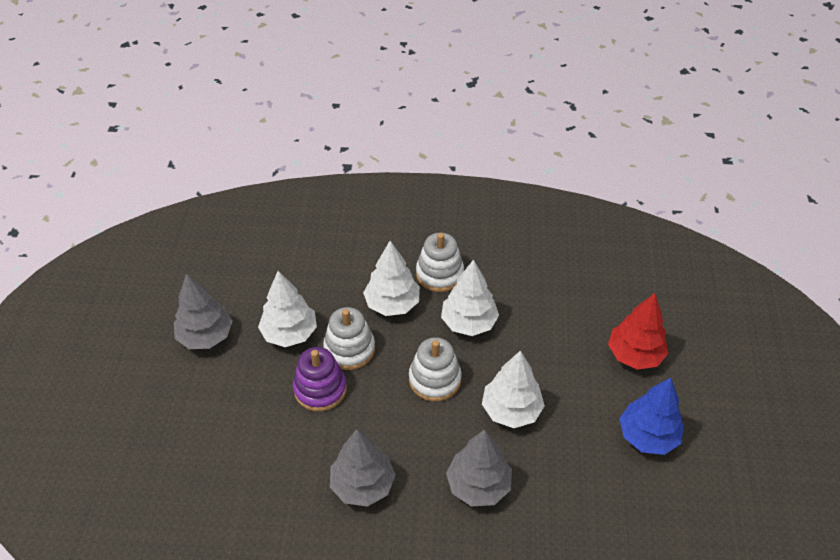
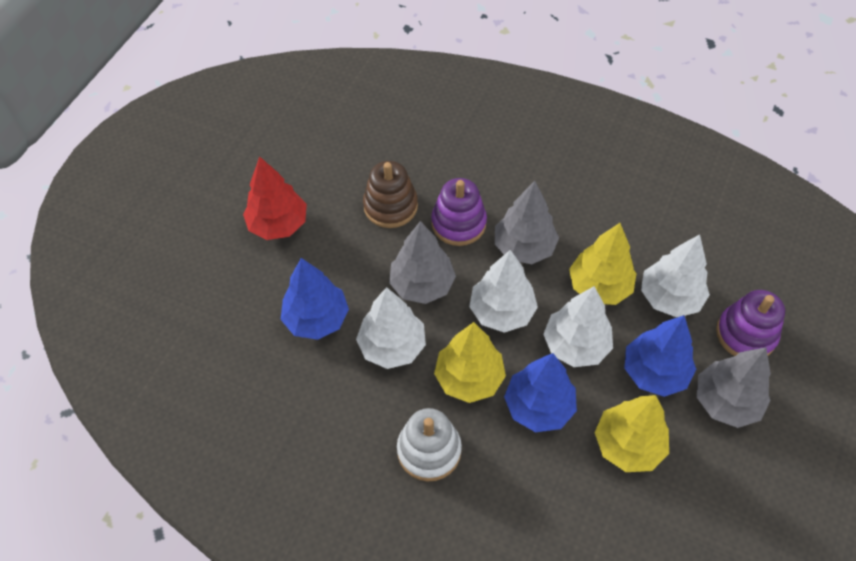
blue tree: [619,378,684,455] = 1 -> [280,258,349,340] [504,353,577,432] [624,315,696,397] = 3
brown stacking toy: none = 0 -> [363,161,418,228] = 1
purple stacking toy: [293,347,347,412] = 1 -> [431,178,487,246] [716,290,785,356] = 2
white stacking toy: [323,307,375,370] [409,337,462,402] [416,233,464,292] = 3 -> [397,408,462,481] = 1
yellow tree: none = 0 -> [434,322,506,403] [569,223,637,305] [595,395,669,472] = 3

